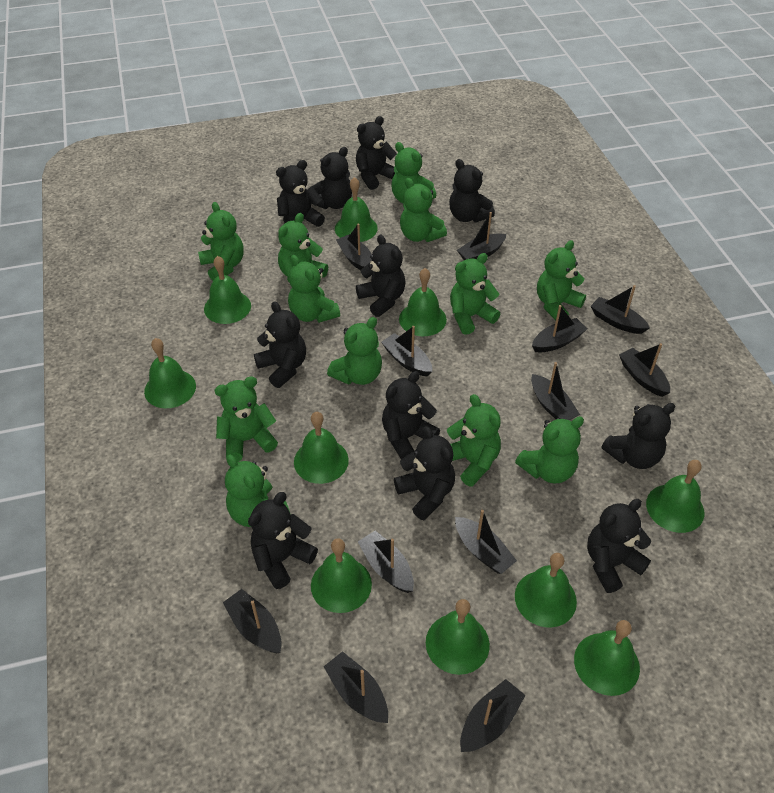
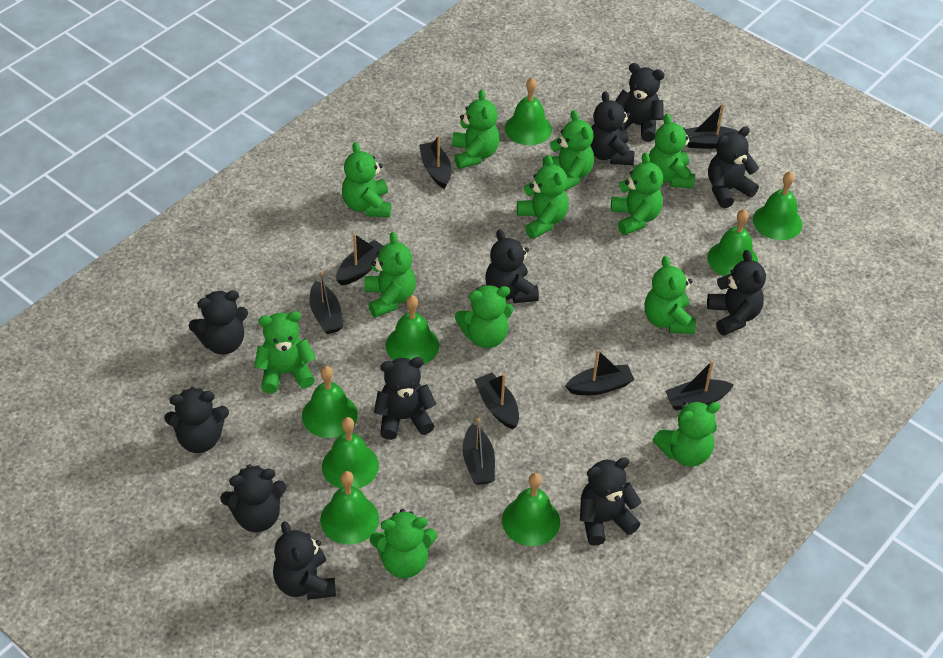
black boat: [223,589,282,653] [323,651,388,723] [336,224,372,270] [358,530,414,593] [381,326,432,377] [455,510,517,574] [457,212,506,260] [460,679,526,752] [531,362,580,420] [532,305,587,352] [591,285,650,334] [619,343,670,397] = 12 -> [310,271,343,334] [336,234,383,286] [419,135,451,189] [463,418,495,485] [474,373,519,429] [565,350,634,395] [665,360,734,410] [685,103,739,149] = 8
green bell: [144,338,196,408] [204,256,251,324] [294,412,349,484] [311,538,372,613] [335,177,378,242] [399,268,447,336] [426,599,490,675] [515,553,577,628] [574,620,640,696] [646,460,704,533] = 10 -> [302,366,358,438] [320,471,379,545] [322,417,379,489] [386,295,439,365] [502,473,560,546] [505,78,552,145] [707,209,758,276] [753,171,803,240] = 8

